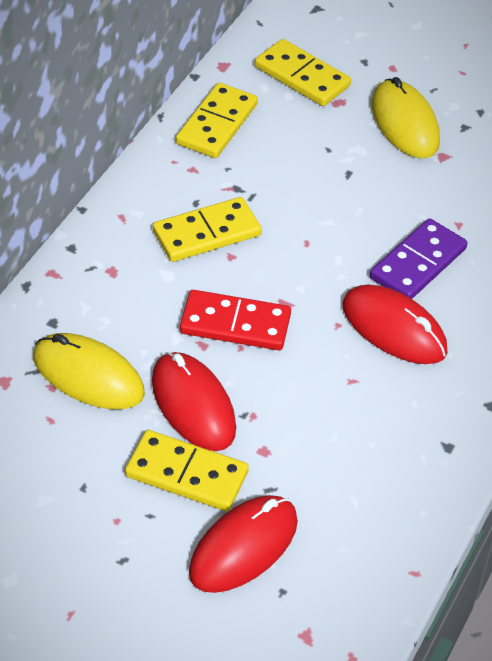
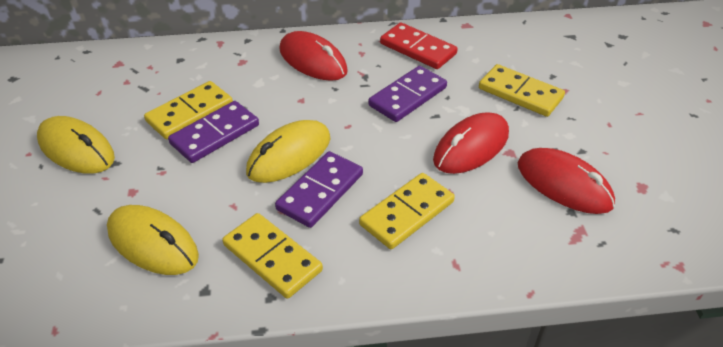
purple domino: [370,218,467,299] = 1 -> [168,101,259,163] [275,151,363,228] [368,66,447,122] = 3
yellow mouse: [33,333,145,409] [371,77,440,158] = 2 -> [37,116,115,174] [107,205,199,275] [246,120,330,183] = 3

